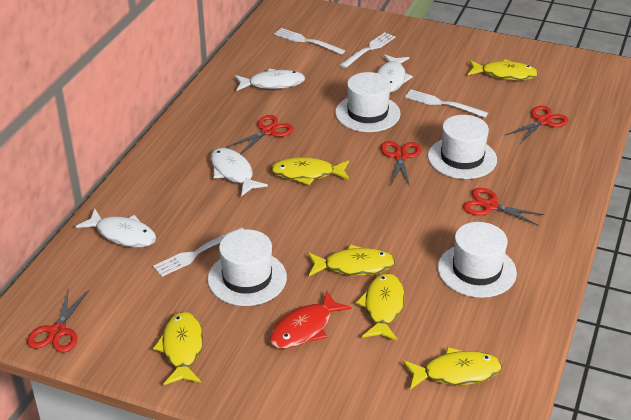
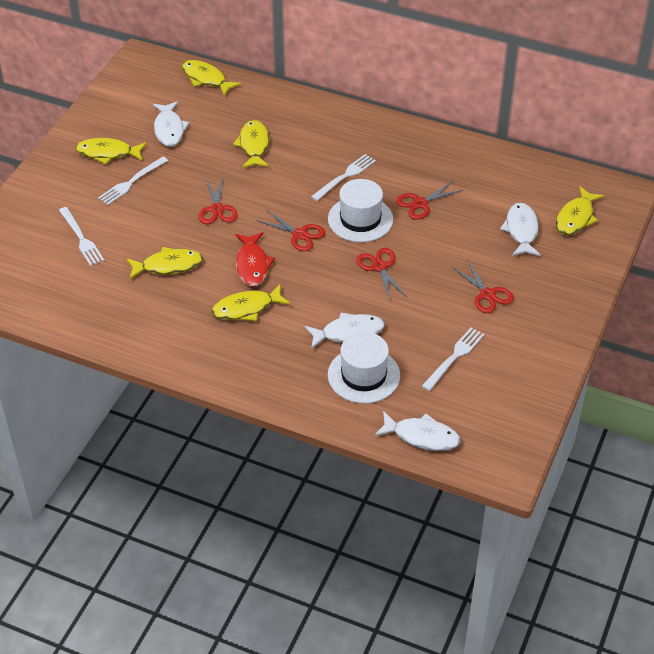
white hat: [208,229,287,306] [335,72,401,132] [428,115,497,179] [438,222,517,298] = 4 -> [328,179,393,242] [328,332,400,404] = 2

